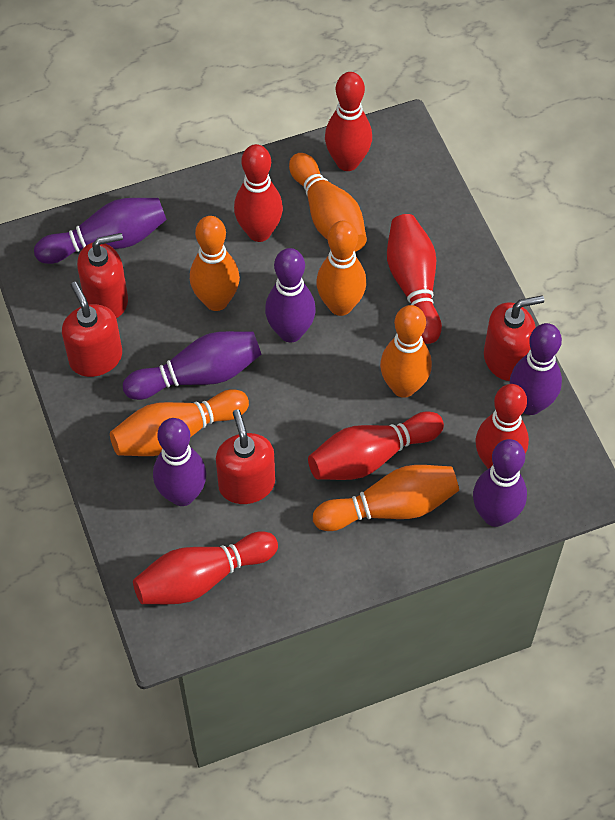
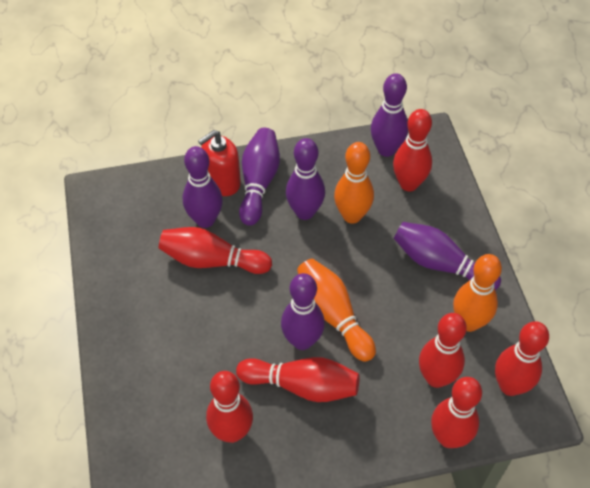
orange bowling pin: [110,389,249,456] [190,216,240,311] [289,153,367,252] [313,465,459,531] [316,221,366,316] [380,305,432,398] = 6 -> [297,259,376,362] [334,142,374,224] [453,254,502,332] = 3
red bowling pin: [133,531,278,604] [234,144,283,242] [308,412,444,480] [325,72,372,171] [387,214,442,344] [475,384,529,469] = 6 -> [159,227,272,274] [206,371,253,443] [236,357,359,402] [393,109,432,191] [419,313,467,388] [431,377,482,448] [495,321,549,396] = 7
red soap dispenser: [62,282,122,377] [77,233,128,318] [216,409,275,504] [484,296,544,381] = 4 -> [198,130,241,196] = 1

